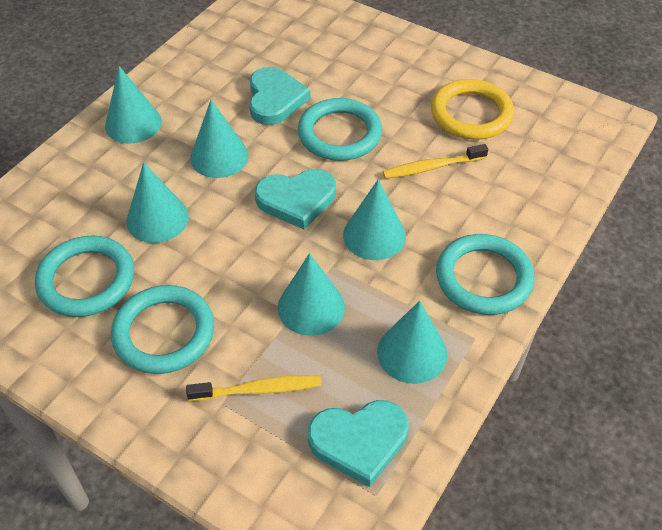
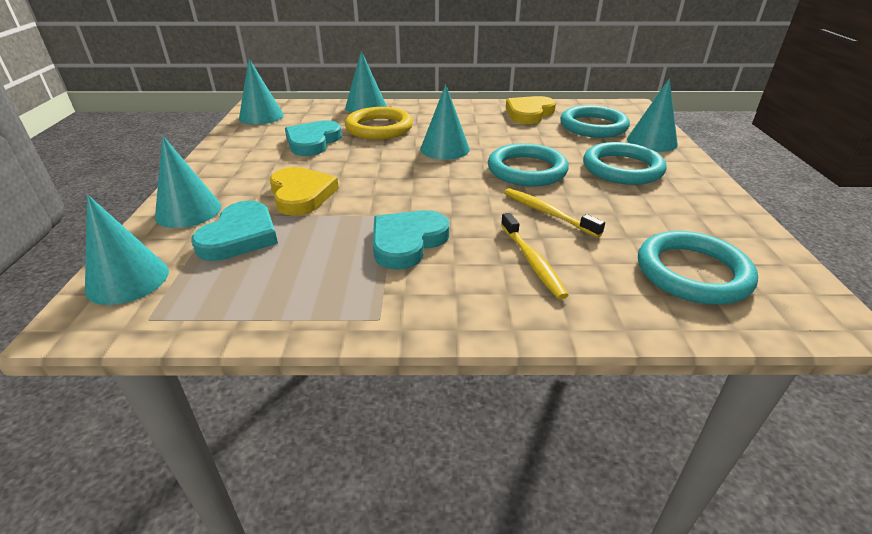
yellow heart: none = 0 -> [270,167,339,216] [506,96,556,124] = 2

